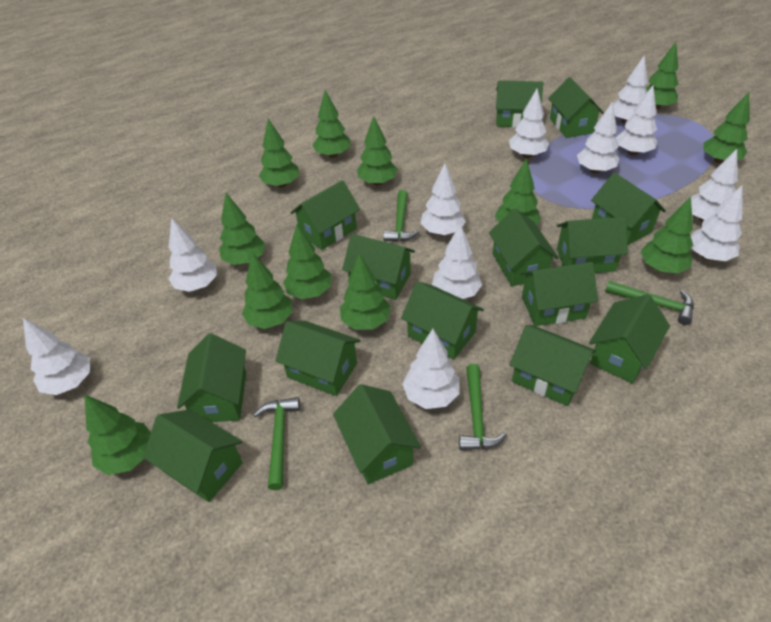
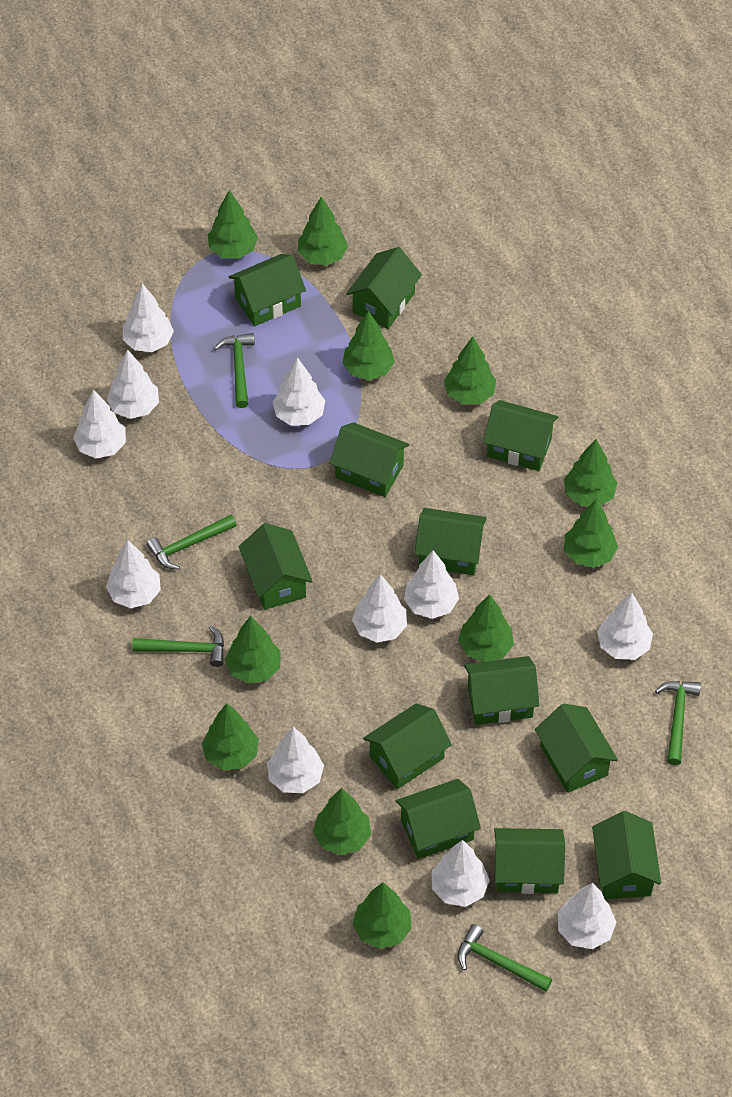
green hammer: [254,397,300,490] [383,190,420,242] [459,364,507,450] [605,281,694,325] = 4 -> [132,625,224,667] [146,515,237,570] [214,333,255,408] [457,924,552,992] [655,681,701,765] = 5
green house: [143,409,243,502] [177,333,246,422] [275,321,361,396] [291,180,360,250] [333,384,421,484] [342,234,415,300] [401,282,484,359] [489,208,559,286] [496,80,543,128] [510,325,596,406] [521,262,598,326] [548,77,604,138] [557,217,628,273] [589,294,670,384] [591,173,666,245] = 15 -> [229,254,306,326] [239,523,312,610] [330,422,409,497] [346,247,422,329] [363,703,452,789] [396,779,481,859] [415,508,487,575] [464,656,539,725] [483,400,558,471] [494,828,565,894] [535,704,618,793] [592,811,661,899] = 12
green tree: [85,395,151,475] [219,193,265,265] [242,253,293,329] [259,118,299,188] [283,224,332,299] [312,90,350,158] [340,253,391,330] [357,116,398,186] [495,158,541,225] [641,197,693,273] [646,42,679,110] [704,92,750,164] = 12 -> [202,703,258,770] [208,190,258,259] [225,616,280,684] [298,196,348,266] [313,788,371,855] [342,311,394,380] [352,882,412,949] [444,336,496,405] [458,594,514,662] [564,439,617,506] [564,499,618,568] = 11

